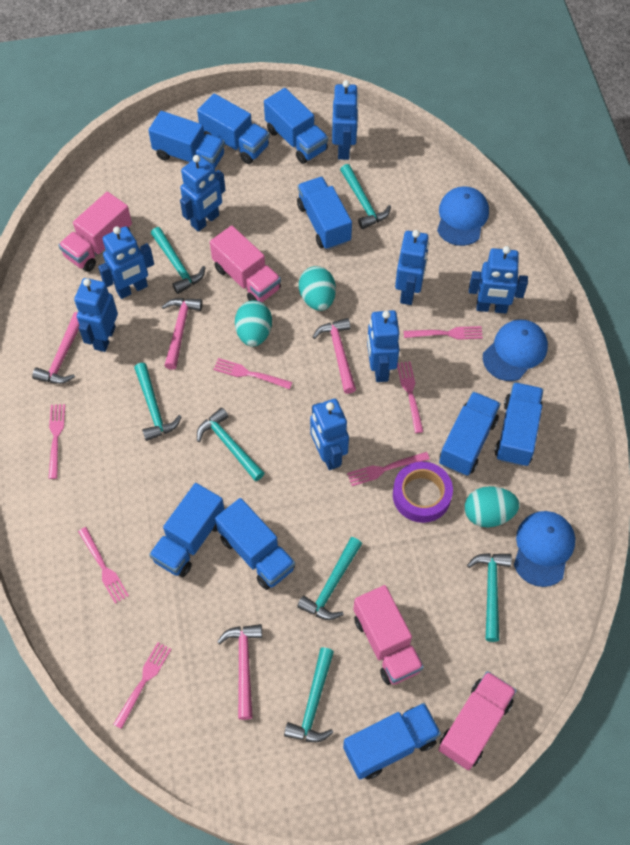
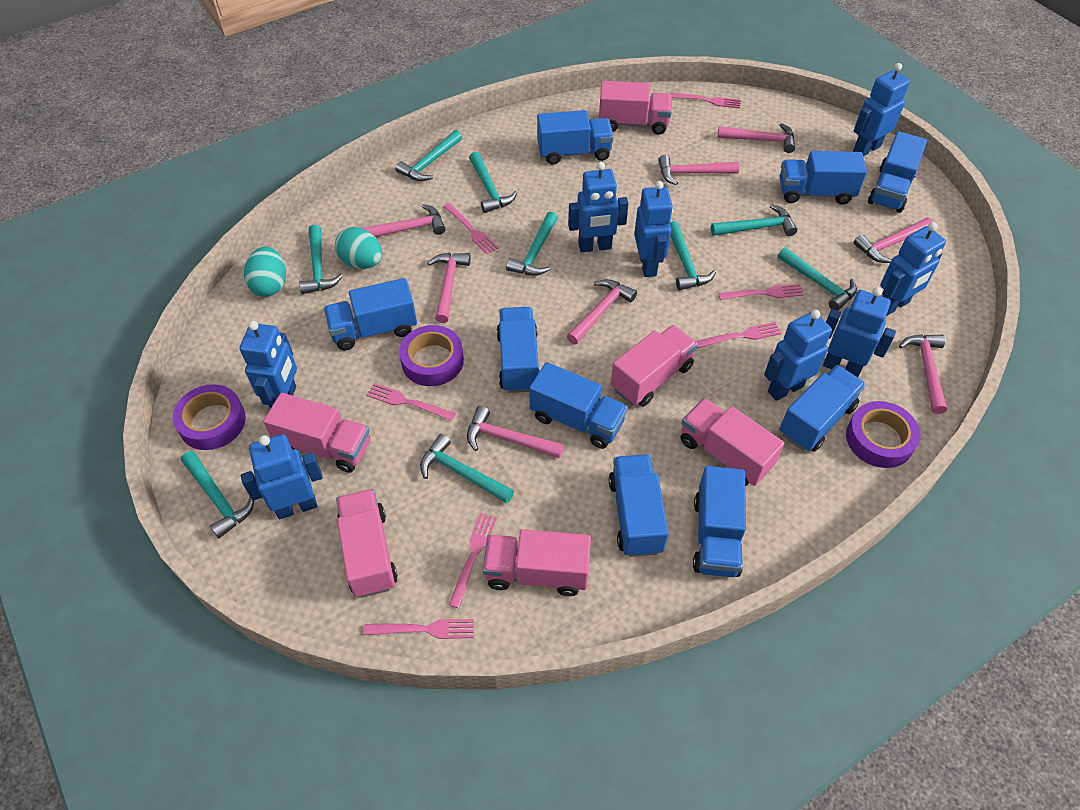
blue cap: [437,186,489,246] [483,319,548,381] [514,511,575,587] = 3 -> none = 0
pink hammer: [32,312,80,384] [162,298,202,370] [217,624,262,720] [313,318,356,394] = 4 -> [363,204,445,237] [428,253,471,323] [467,406,564,458] [567,279,637,345] [658,155,739,185] [717,123,795,153] [854,218,933,263] [899,334,947,414] = 8
pink truck: [58,192,132,272] [210,226,281,303] [353,585,424,685] [438,671,517,770] = 4 -> [263,393,370,473] [336,489,398,598] [483,529,591,596] [599,81,672,135] [611,325,698,407] [681,398,784,486] = 6
purple tape: [393,462,453,523] = 1 -> [172,384,246,450] [399,325,464,386] [846,401,920,468] = 3
turquoise egg: [235,300,272,347] [299,266,336,311] [465,486,519,528] = 3 -> [244,246,286,297] [335,227,382,269] = 2
turquoise hammer: [134,363,182,441] [151,227,206,294] [197,407,265,481] [284,647,334,742] [297,537,362,620] [340,164,391,229] [467,553,512,642] = 7 -> [181,451,254,539] [299,224,343,294] [395,130,462,181] [420,434,514,503] [469,152,517,213] [506,212,558,276] [670,221,716,290] [711,204,798,236] [778,247,857,311] = 9

